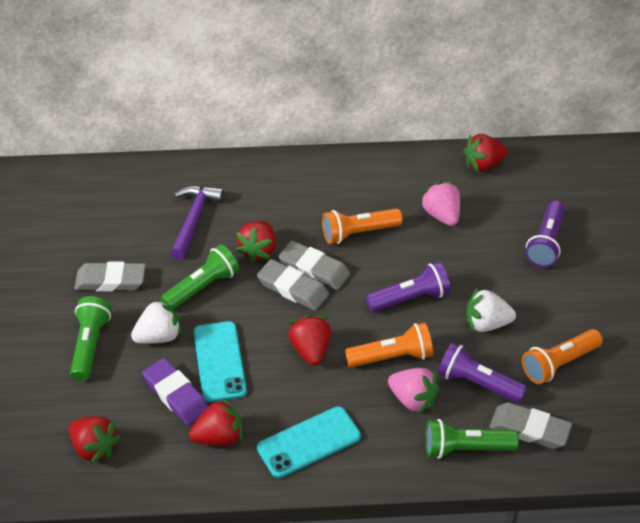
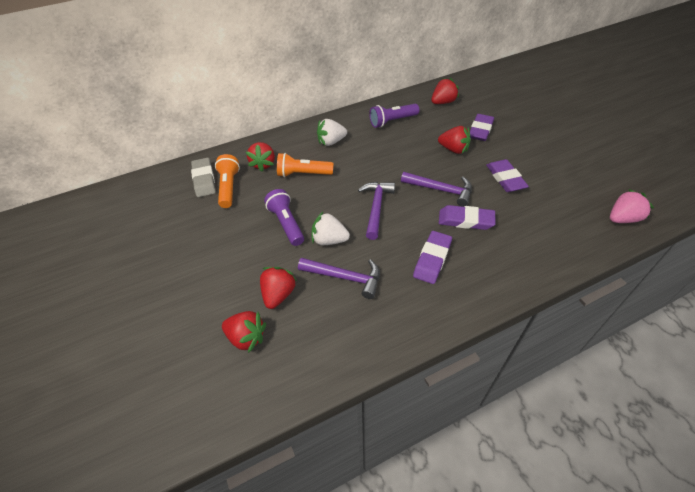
green flashlight: [70,296,111,381] [161,244,239,309] [425,419,519,459] = 3 -> none = 0
grey eraser: [74,262,146,291] [257,259,329,311] [279,241,350,290] [489,402,572,449] = 4 -> [191,158,216,197] = 1
orange flashlight: [322,208,403,244] [345,323,433,367] [522,329,603,384] = 3 -> [215,154,240,208] [277,153,334,177] = 2
pink strawberry: [388,368,440,414] [420,181,460,226] = 2 -> [610,189,654,223] = 1
purple eraser: [142,358,209,425] = 1 -> [413,231,452,284] [439,205,496,230] [470,114,494,141] [486,159,529,192] = 4
purple flashlight: [366,262,451,312] [438,342,527,403] [525,201,565,267] = 3 -> [264,189,304,246] [369,104,419,128] = 2
purple hammer: [171,186,224,260] = 1 -> [298,258,380,299] [358,182,395,240] [401,172,472,207] = 3
turquoise phone: [194,321,247,402] [257,406,361,478] = 2 -> none = 0

